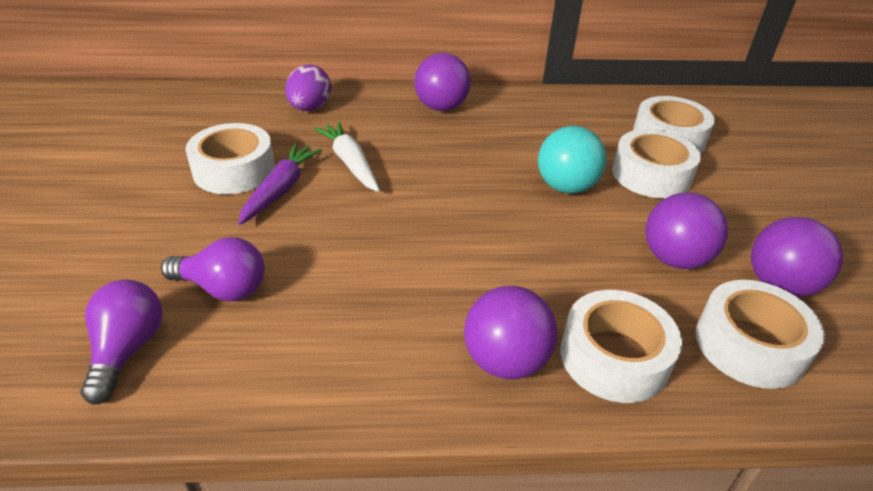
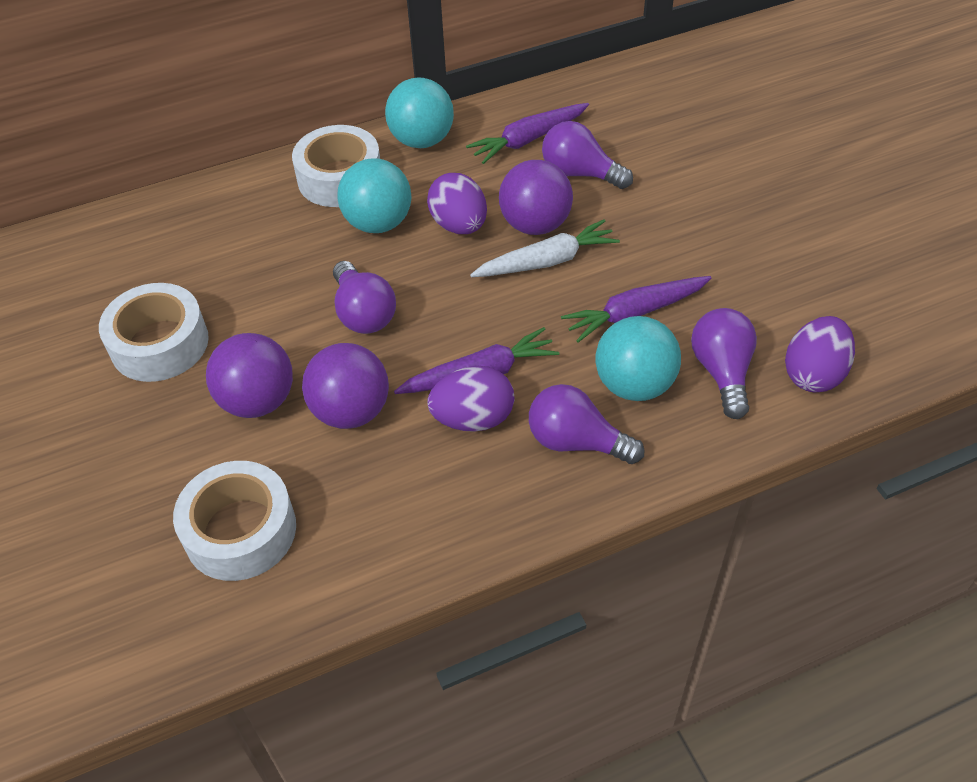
purple ball: [414,53,471,111] [464,286,557,379] [645,192,728,269] [751,217,843,297] = 4 -> [206,333,293,418] [302,343,389,429] [499,160,573,235] = 3
purple carrot: [238,143,322,225] = 1 -> [394,327,559,394] [466,103,589,164] [561,276,712,342] = 3
purple egg: [285,65,331,111] = 1 -> [427,173,487,234] [427,366,514,432] [785,316,855,392] = 3
purple light bulb: [80,280,162,405] [161,237,265,301] = 2 -> [333,261,396,334] [529,384,644,464] [542,121,633,189] [691,308,757,419] = 4
turquoise ball: [538,126,606,194] = 1 -> [337,158,412,233] [385,77,454,148] [595,316,681,401] = 3
white tape: [185,123,275,194] [561,290,682,403] [612,129,701,198] [633,96,715,153] [696,280,825,389] = 5 -> [99,283,209,382] [173,461,296,581] [292,125,380,207] = 3

